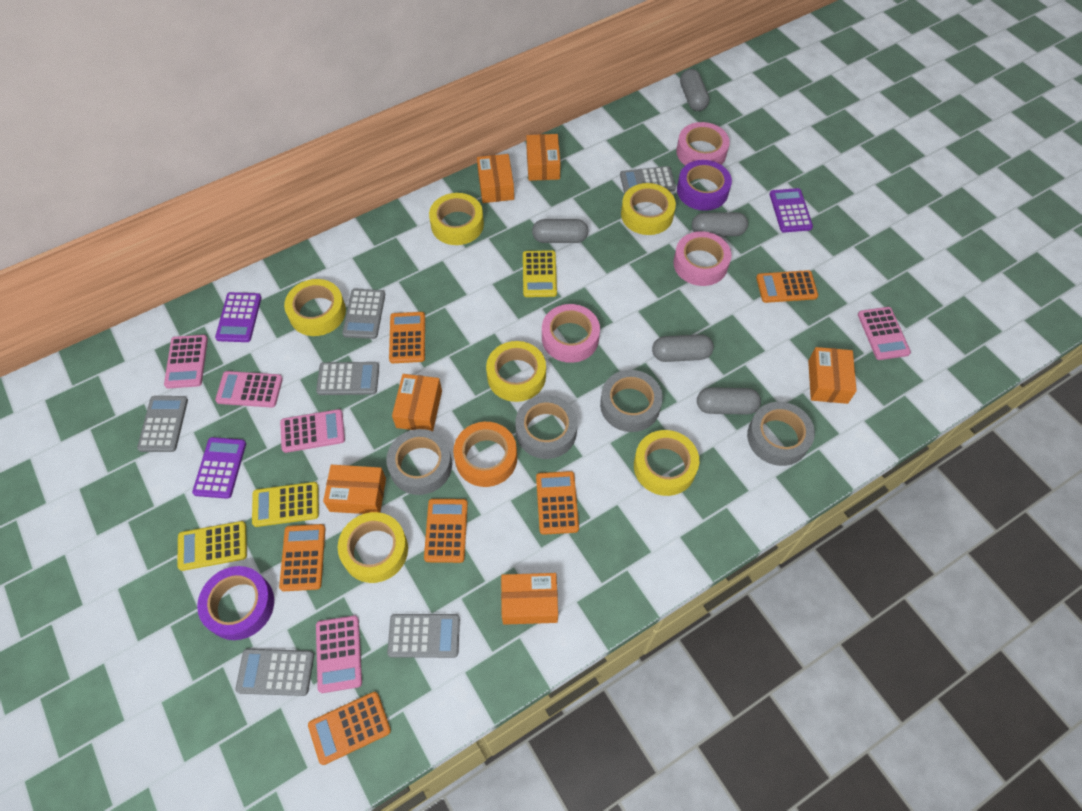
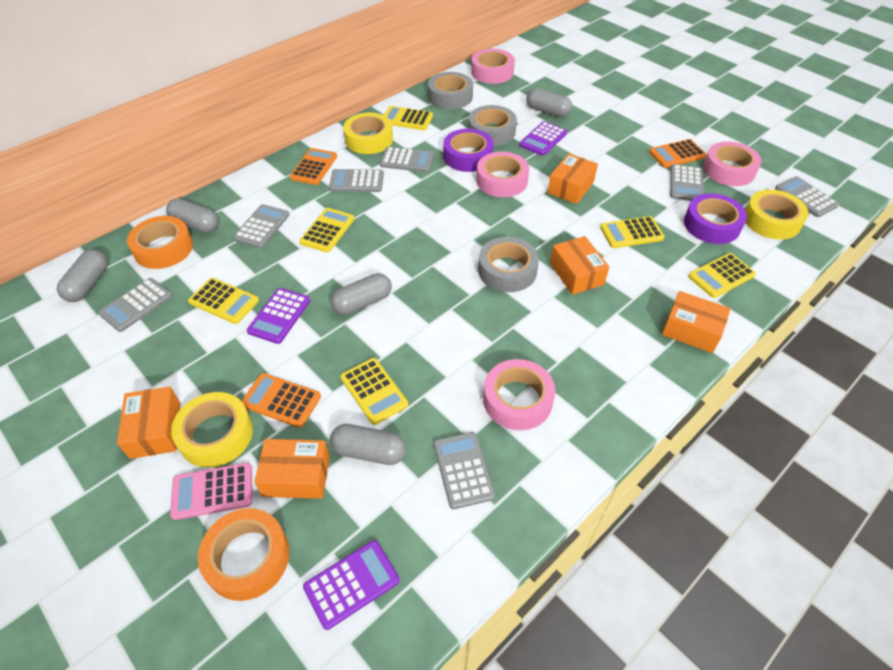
grey calculator: [137,396,188,452] [235,649,314,696] [316,362,379,395] [342,289,385,339] [387,614,460,658] [620,166,676,194] = 6 -> [98,278,172,332] [233,204,289,248] [329,169,384,192] [380,147,434,172] [433,432,495,509] [670,164,704,201] [775,176,839,217] = 7
grey tape: [386,429,452,495] [515,395,578,459] [600,370,663,432] [747,402,815,466] = 4 -> [428,72,473,109] [468,105,517,146] [478,237,539,292] = 3
orange box: [323,465,386,514] [392,374,442,431] [477,154,514,203] [501,573,558,625] [526,134,561,181] [808,347,857,404] = 6 -> [117,387,181,459] [254,439,330,499] [548,154,598,204] [550,236,609,295] [662,291,731,353] = 5
orange calculator: [279,524,325,591] [308,692,391,765] [389,312,425,363] [424,499,468,563] [536,471,579,535] [756,270,818,303] = 6 -> [242,373,321,428] [290,148,337,185] [649,139,707,168] = 3
orange tape: [453,422,517,487] = 1 -> [127,216,193,269] [198,508,289,601] = 2
pink calculator: [164,335,208,388] [215,371,283,408] [280,409,345,453] [316,616,362,693] [858,307,911,360] = 5 -> [170,463,252,520] = 1
pink tape: [542,304,600,363] [673,231,731,286] [676,122,730,165] = 3 -> [471,49,515,84] [476,152,529,197] [483,359,555,430] [703,142,762,186] = 4
yellow calculator: [177,521,247,571] [252,482,319,527] [523,250,557,297] = 3 -> [188,278,259,324] [299,208,355,253] [340,358,408,425] [384,106,433,130] [600,216,665,248] [688,253,756,298] = 6
yellow tape: [284,279,346,336] [338,512,408,583] [429,193,484,245] [486,341,546,402] [621,183,676,235] [634,430,699,496] = 6 -> [171,392,253,468] [343,113,393,154] [745,190,809,240] = 3

